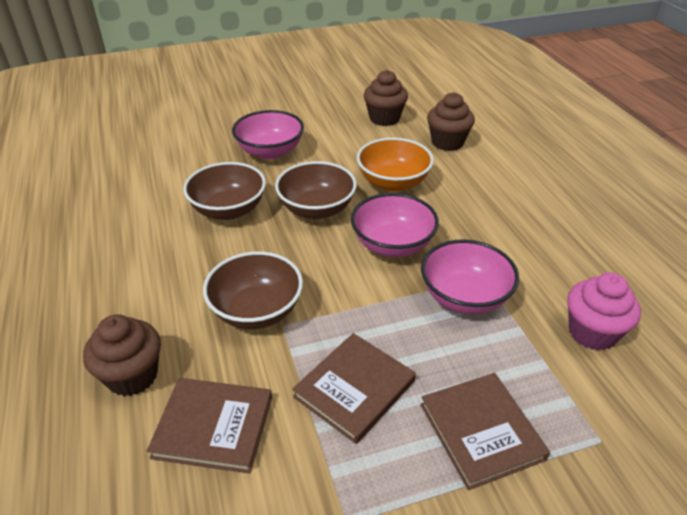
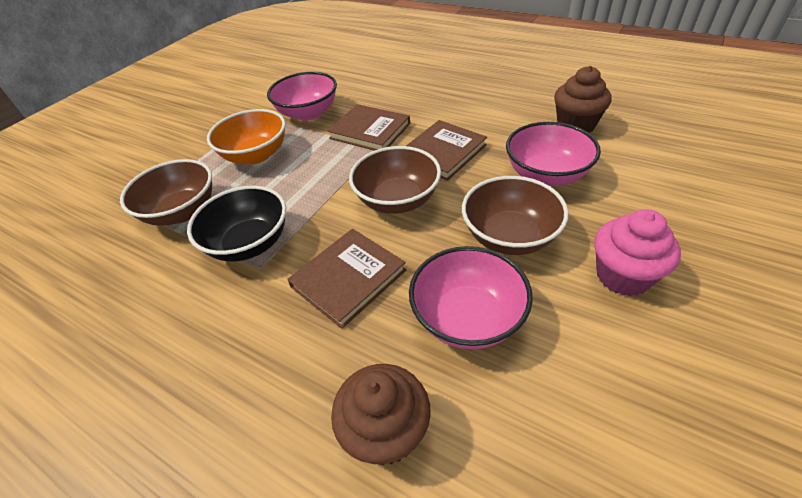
black bowl: none = 0 -> [187,186,286,262] = 1
brown cupcake: [83,314,161,396] [364,70,408,126] [427,92,475,151] = 3 -> [331,364,431,465] [554,66,612,133] = 2

